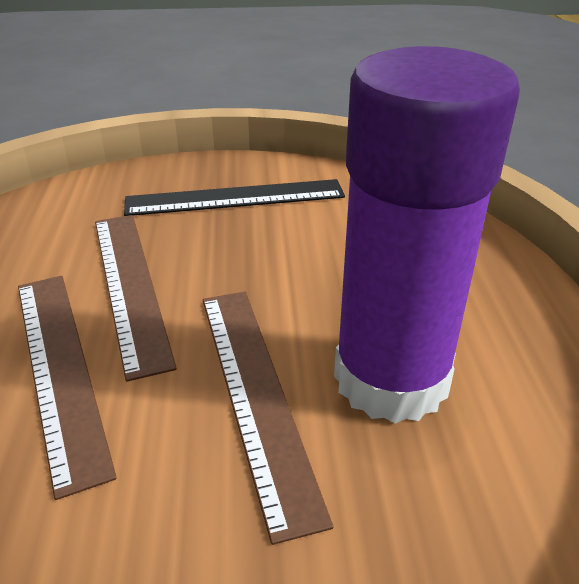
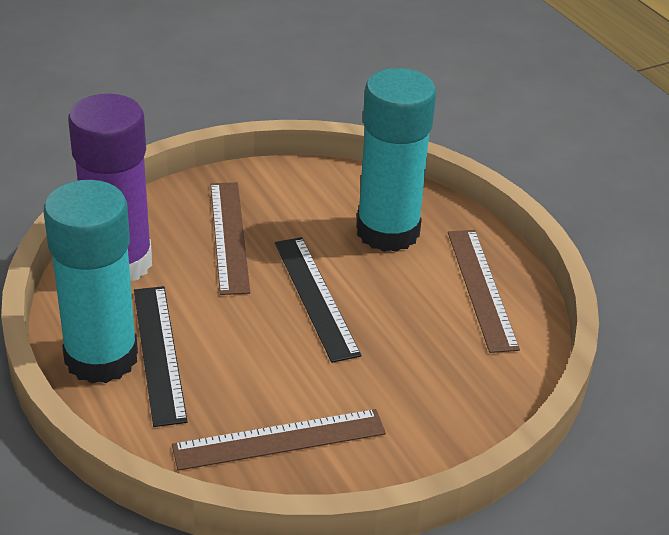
black ruler: [124,179,345,216] = 1 -> [134,286,188,427] [275,237,361,363] = 2
turquoise glue stick: none = 0 -> [44,180,138,384] [356,68,436,252] = 2

